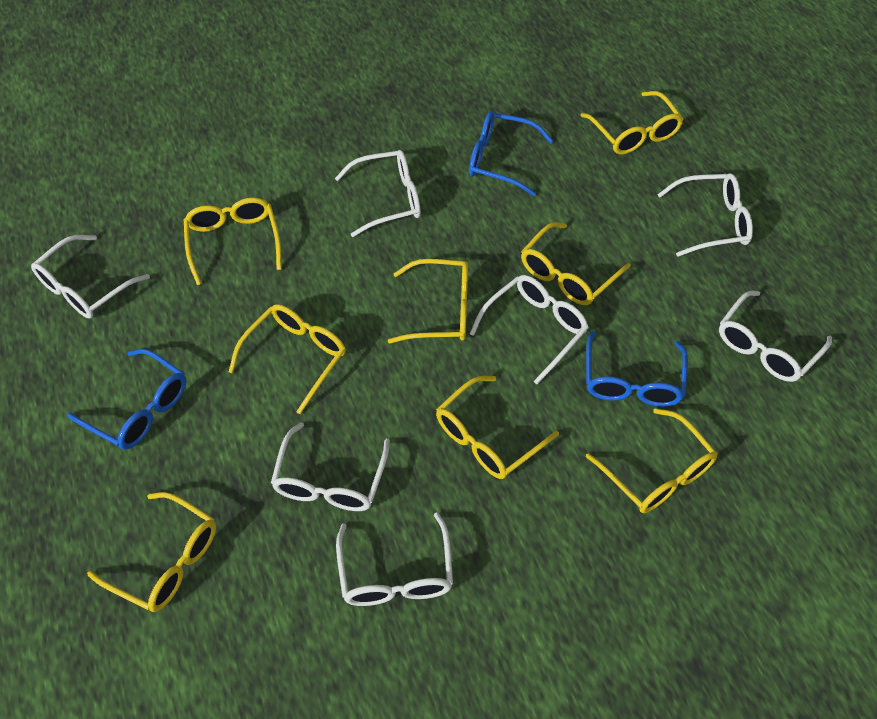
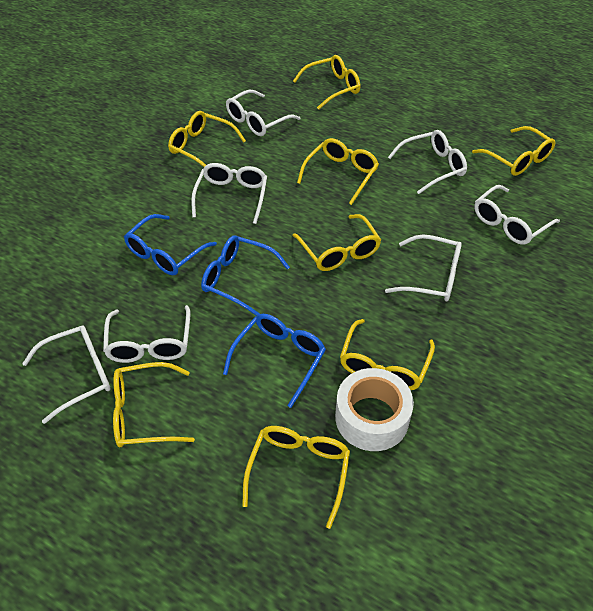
white tape: none = 0 -> [335,368,414,451] = 1

